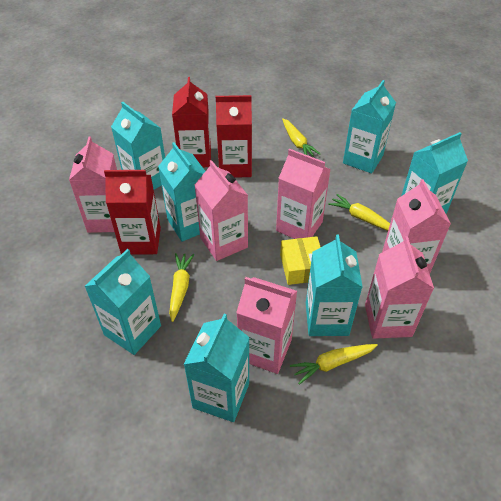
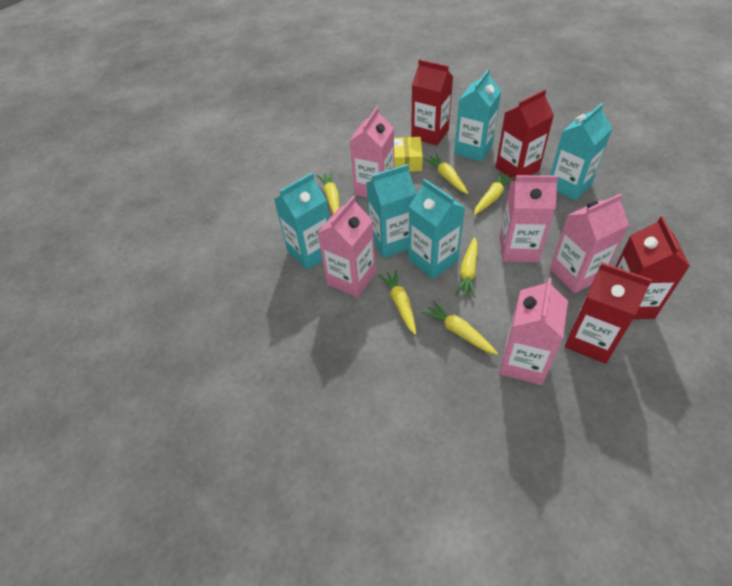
pink carton: [69,136,117,233] [195,160,248,261] [236,277,297,374] [276,149,331,239] [365,236,434,339] [382,179,451,274] = 6 -> [318,196,376,297] [350,107,394,197] [499,278,568,385] [500,175,558,262] [550,193,629,293] = 5
red carton: [104,170,161,255] [172,77,211,167] [216,95,252,178] = 3 -> [411,59,453,145] [496,89,554,181] [565,263,652,364] [615,216,690,319] = 4
turquoise carton: [85,249,161,355] [111,102,165,190] [158,142,205,242] [183,314,250,422] [306,234,363,336] [343,80,396,174] [401,132,468,214] = 7 -> [274,173,329,270] [366,164,416,258] [408,179,465,279] [454,69,501,162] [550,103,613,200] = 5
yellow carrot: [169,253,194,322] [282,118,320,157] [290,344,378,385] [328,194,390,231] = 4 -> [317,172,339,214] [379,270,416,335] [421,301,498,355] [423,153,468,194] [455,237,478,298] [474,172,516,215] = 6

